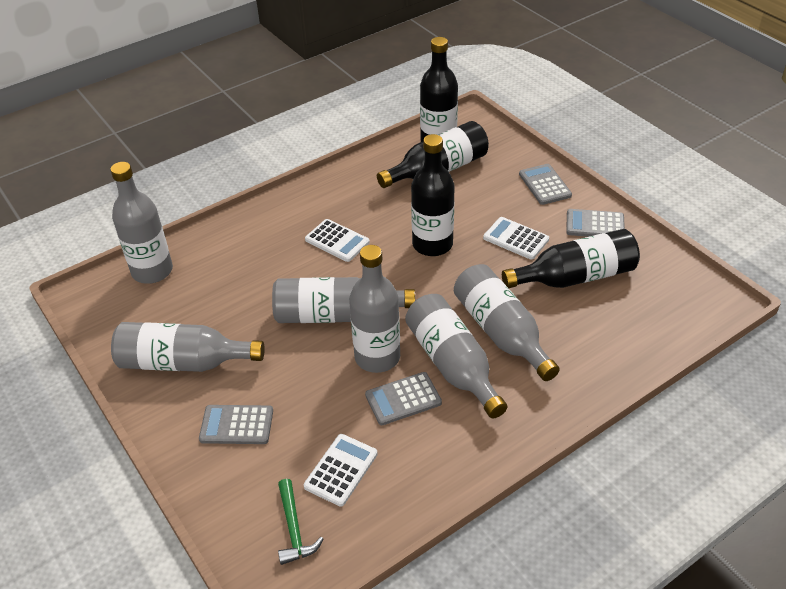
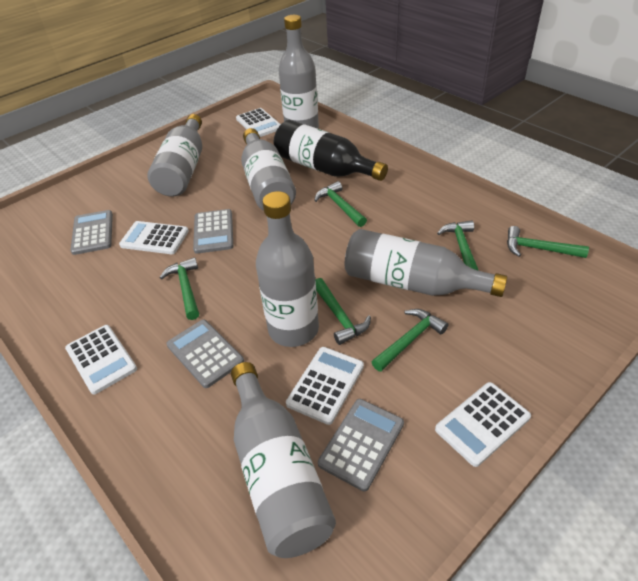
black bottle: [377,121,489,188] [411,134,455,256] [420,37,458,142] [502,229,640,288] = 4 -> [274,120,388,181] = 1
green hammer: [278,479,323,565] = 1 -> [160,257,199,320] [314,181,367,227] [315,278,371,345] [372,309,448,372] [437,220,479,271] [507,226,589,258] = 6
white calculator: [304,434,378,507] [305,219,370,262] [483,217,549,260] = 3 -> [65,325,137,395] [119,221,189,254] [236,108,281,137] [286,347,364,425] [435,382,531,467] = 5

